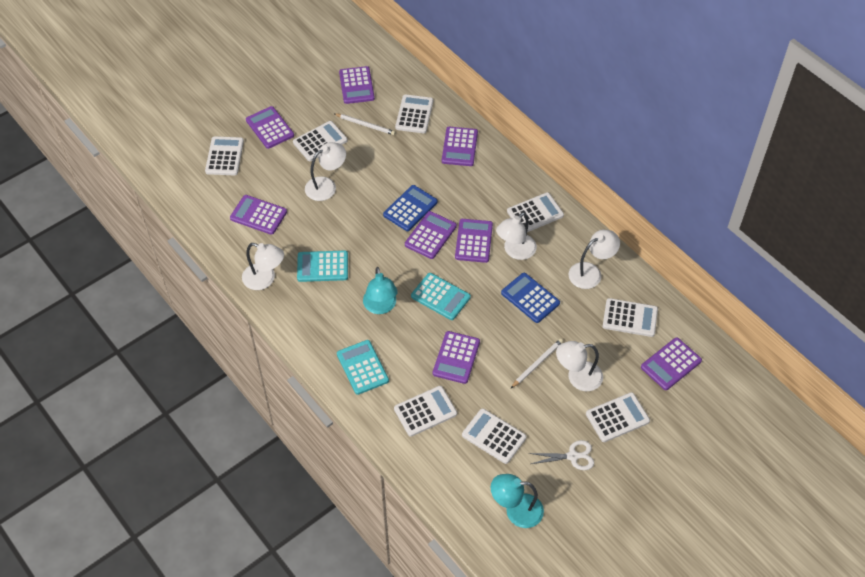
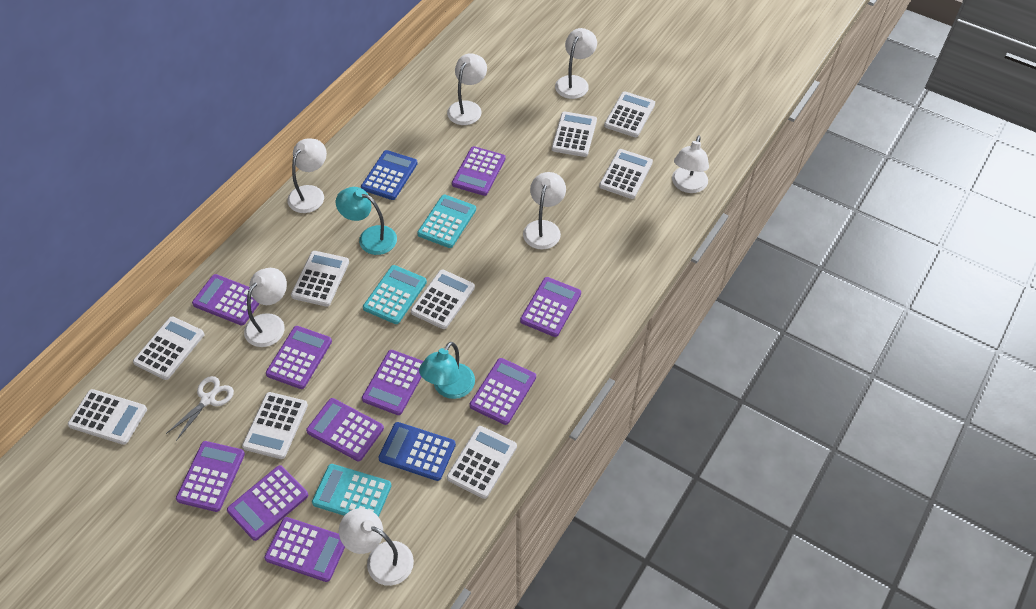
purple calculator: [230,195,287,235] [246,106,294,149] [339,66,375,104] [405,211,457,259] [433,331,480,384] [442,127,478,166] [455,219,493,263] [641,337,702,390] = 8 -> [176,441,245,512] [192,274,259,326] [227,465,308,541] [264,517,345,582] [266,326,332,389] [306,398,384,461] [362,350,423,415] [452,146,506,196] [470,358,536,425] [520,277,581,337] = 10
white calculator: [205,136,244,175] [293,121,348,161] [394,386,457,437] [395,94,433,133] [462,408,526,464] [507,192,564,232] [586,392,650,442] [603,298,658,337] = 8 -> [68,389,147,445] [133,316,204,380] [242,392,308,459] [291,251,349,307] [411,269,475,329] [447,426,517,499] [552,112,597,157] [599,149,653,199] [604,91,655,137] = 9
white lamp: [242,243,284,290] [305,142,346,201] [496,212,537,260] [556,341,603,391] [569,230,620,289] = 5 -> [244,268,287,347] [287,139,327,213] [339,508,414,586] [447,53,487,125] [523,172,566,249] [555,28,597,99] [672,136,709,193] = 7
white pencil: [334,113,395,135] [511,339,563,388] = 2 -> none = 0

